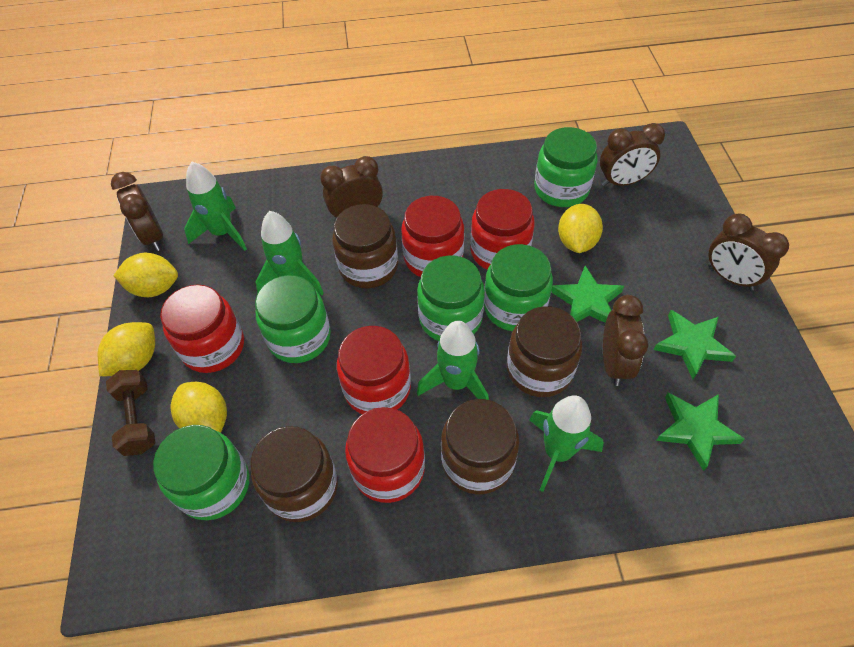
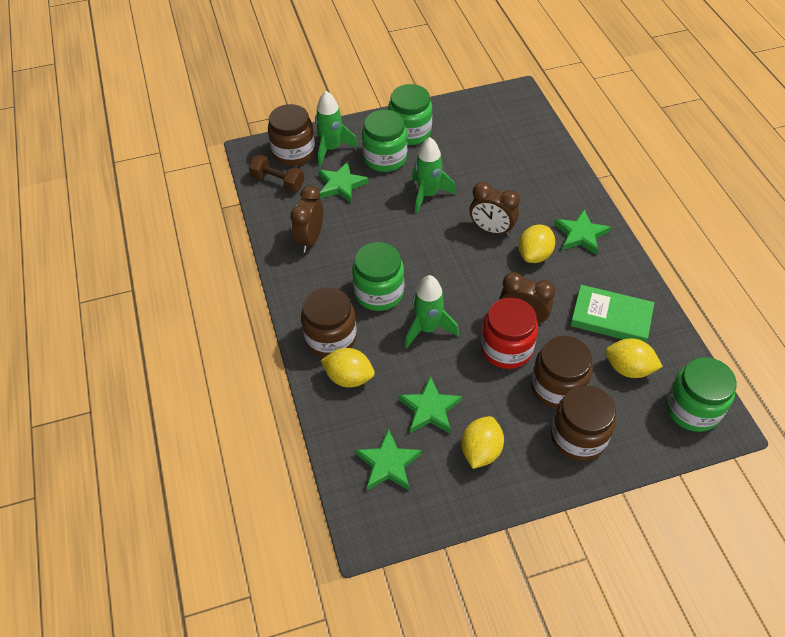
brown clock: [111,172,163,251] [320,156,383,221] [600,123,665,186] [603,295,648,386] [708,214,789,291] = 5 -> [290,186,323,252] [470,182,520,236] [499,272,555,325] = 3
green book: none = 0 -> [570,285,654,342] = 1
green jar: [153,425,249,520] [255,275,331,363] [417,255,485,341] [484,244,553,331] [534,127,598,207] = 5 -> [352,242,404,311] [362,110,407,172] [388,84,432,145] [666,357,737,432] = 4
green rocket: [184,162,247,251] [255,211,324,295] [417,320,489,400] [529,395,604,492] = 4 -> [315,91,358,166] [405,275,459,348] [412,137,456,214] = 3
green star: [551,266,624,323] [653,310,736,379] [656,392,745,471] = 3 -> [318,161,369,203] [355,429,422,490] [398,376,462,433] [554,209,611,255] = 4
red jar: [160,285,244,373] [337,326,411,414] [345,407,425,503] [401,196,464,277] [470,189,535,270] = 5 -> [481,297,538,369] = 1

